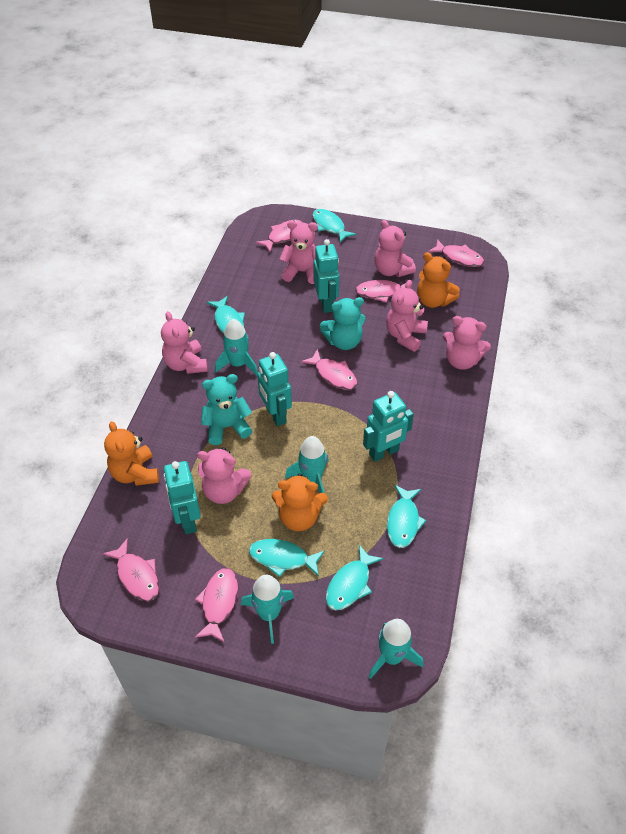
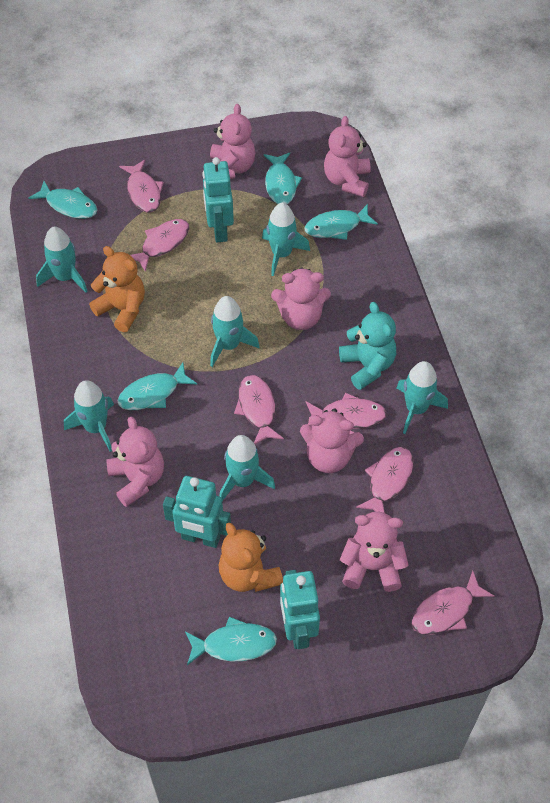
orange teddy bear: [104,421,159,486] [272,474,328,531] [417,252,460,308] = 3 -> [89,246,145,332] [219,522,283,592] = 2
turquoise robot: [163,461,201,534] [257,352,292,426] [314,239,339,313] [363,391,414,462] = 4 -> [163,476,231,548] [202,157,234,242] [280,570,320,649] = 3
turquoise rocket: [215,319,258,375] [241,575,294,644] [285,436,329,493] [369,619,423,679] = 4 -> [36,226,88,293] [64,380,114,452] [210,296,260,367] [219,435,275,501] [262,203,310,276] [397,361,448,434] = 6
turquoise teddy bear: [201,374,252,445] [320,297,366,350] = 2 -> [339,302,396,390] = 1

